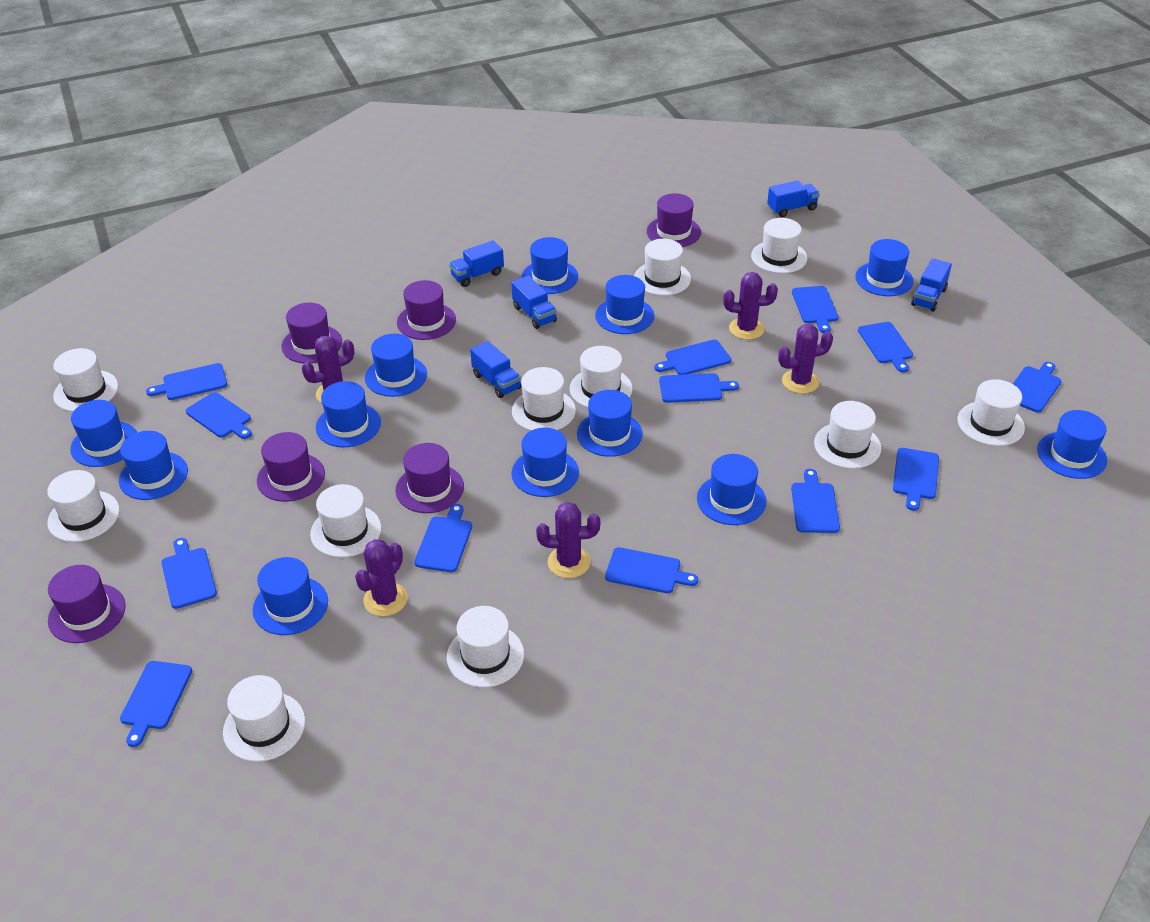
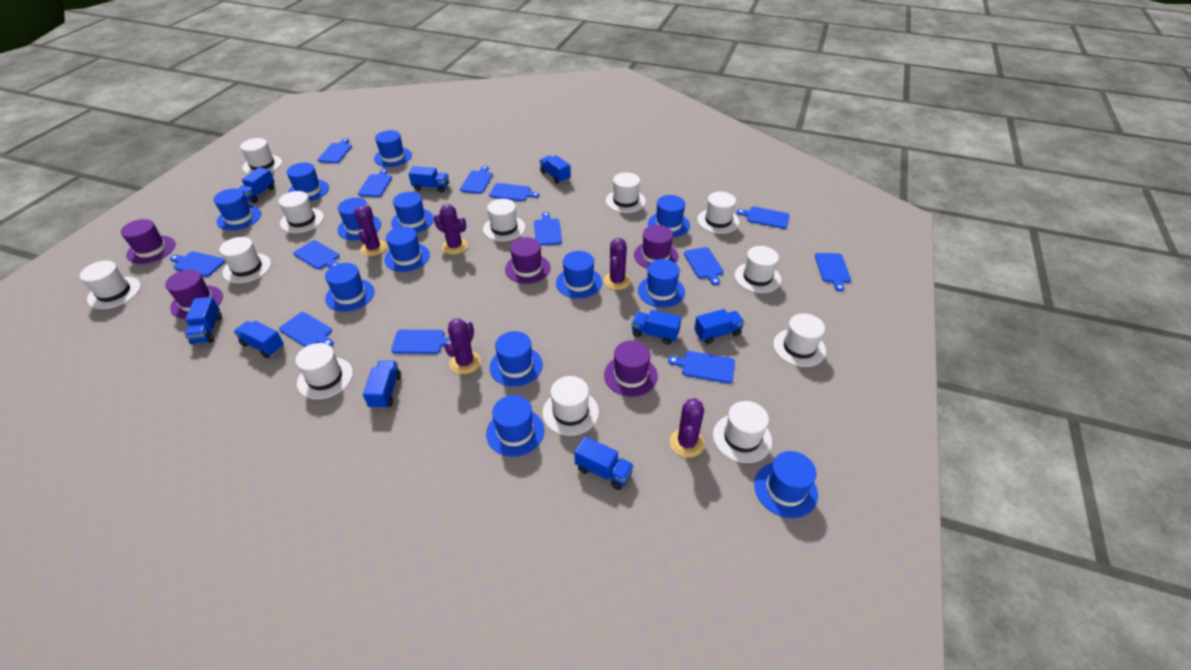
blue hat: [70,400,137,467] [119,431,188,500] [253,557,328,635] [316,381,381,447] [365,334,427,397] [511,428,579,497] [522,237,578,294] [577,390,643,457] [595,275,654,334] [697,454,766,525] [855,239,914,296] [1037,410,1107,479] = 12 -> [214,189,261,231] [286,163,329,201] [325,263,374,312] [338,198,381,240] [374,130,412,167] [384,227,430,272] [391,192,434,233] [486,395,544,457] [490,331,543,387] [556,251,602,299] [638,259,685,308] [648,195,690,237] [754,451,818,518] = 13
blue truck: [449,240,504,287] [470,341,521,398] [511,275,557,329] [767,180,820,217] [911,258,952,312] = 5 -> [185,297,222,345] [234,321,284,358] [238,167,275,203] [363,361,401,409] [408,166,449,193] [540,155,571,184] [574,437,634,490] [631,310,681,345] [694,309,745,344] = 9
purple hat: [48,565,126,643] [257,432,325,502] [281,303,342,363] [396,443,464,513] [397,280,456,340] [647,193,701,247] = 6 -> [121,219,175,264] [165,270,223,319] [505,237,550,284] [604,340,658,397] [634,225,678,269] = 5
white hat: [47,470,120,542] [53,348,118,412] [223,675,305,762] [310,484,381,558] [447,606,524,688] [512,367,576,431] [569,346,633,408] [634,239,691,296] [751,218,808,274] [814,401,881,469] [958,379,1025,446] = 11 -> [80,261,141,309] [219,237,271,283] [240,138,282,175] [279,191,324,233] [295,343,353,399] [483,199,525,242] [542,376,599,436] [606,172,646,213] [697,192,739,234] [713,401,772,463] [734,246,781,293] [773,313,826,367] = 12

